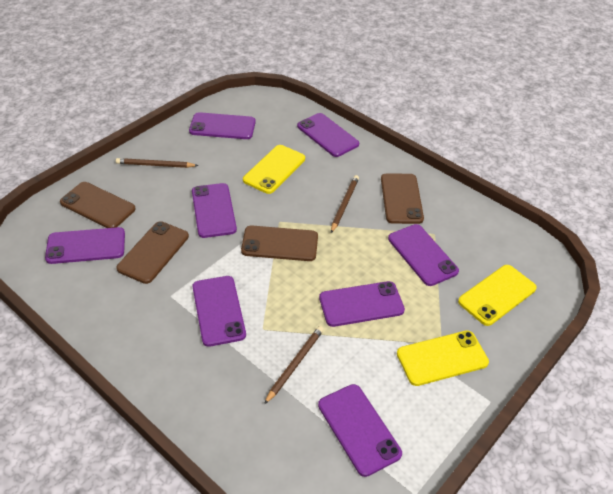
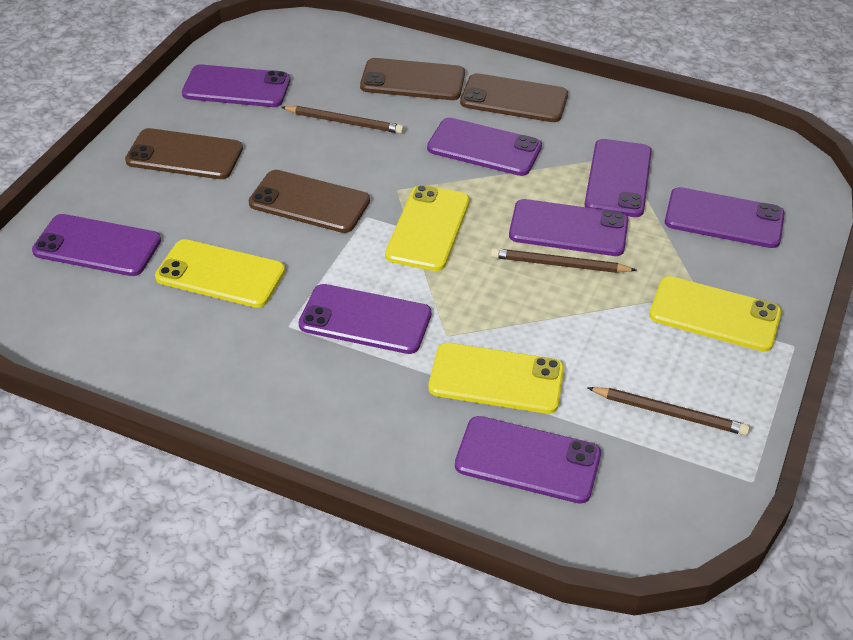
yellow phone: [243,145,305,194] [397,330,489,386] [458,265,537,326] = 3 -> [155,239,285,308] [385,185,470,271] [429,343,564,414] [649,276,782,352] = 4

